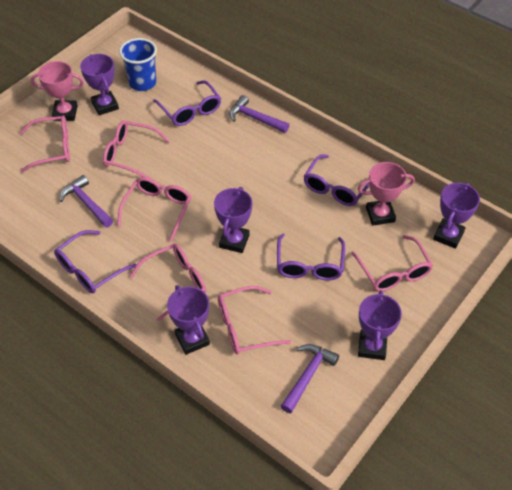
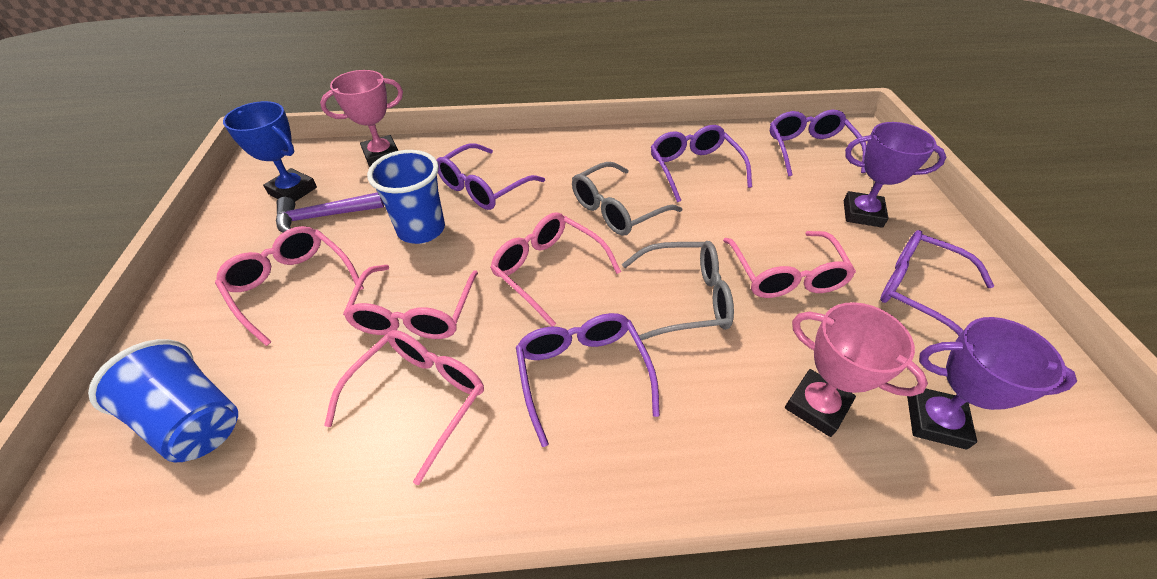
blue cup: [119,38,157,91] = 1 -> [88,339,238,462] [367,150,445,244] = 2
blue trophy: none = 0 -> [223,101,317,202] = 1
grey glasses: none = 0 -> [572,162,682,236] [622,241,734,340] = 2
pink glasses: [20,116,70,172] [103,120,170,179] [117,177,191,242] [129,244,206,321] [218,286,291,354] [351,235,433,291] = 6 -> [215,226,364,346] [324,330,484,485] [343,265,478,339] [490,212,621,327] [723,231,856,298] = 5
purple glasses: [54,230,137,293] [153,80,221,126] [277,233,345,280] [303,154,369,206] = 4 -> [436,143,545,210] [516,313,660,447] [651,125,752,202] [770,110,867,177] [880,230,994,336] = 5
purple hammer: [60,175,113,228] [229,95,289,133] [281,344,339,413] = 3 -> [276,192,384,233] = 1
purple trophy: [80,54,119,115] [167,285,210,355] [214,187,252,253] [358,290,402,360] [433,183,480,249] = 5 -> [844,122,946,228] [907,317,1077,450] = 2

